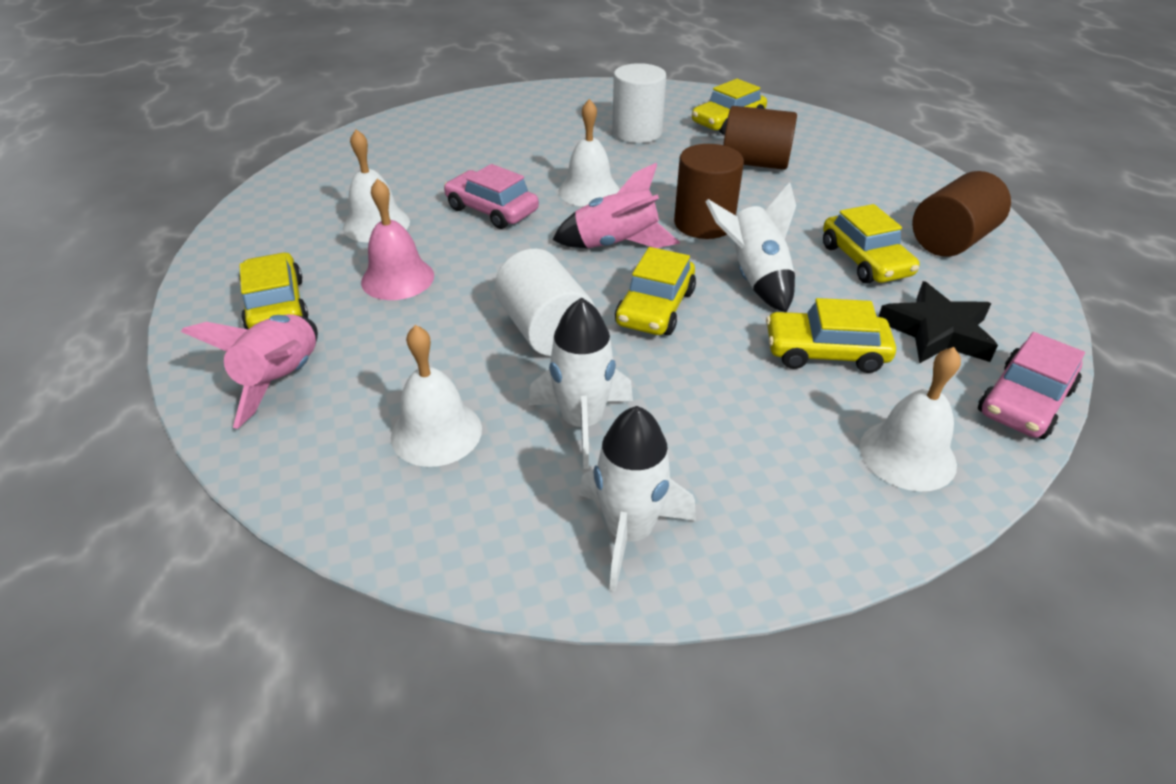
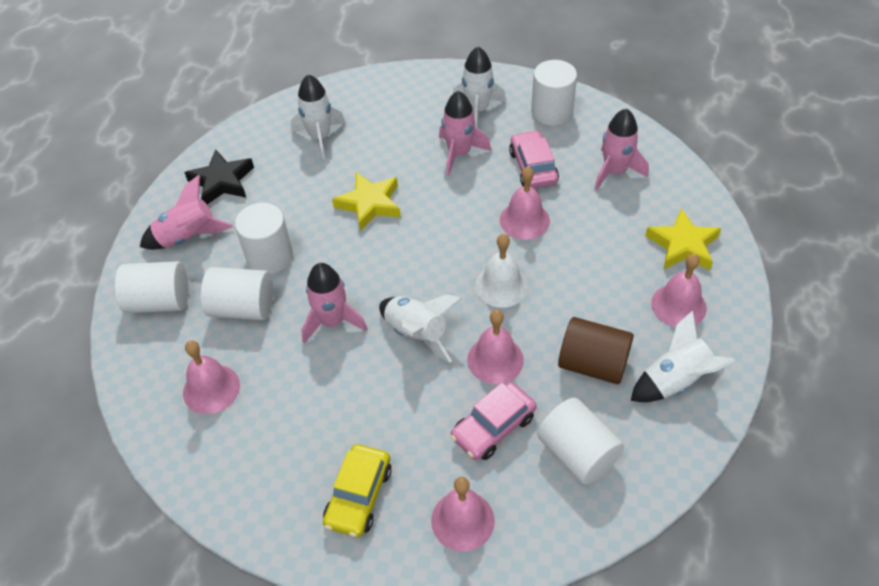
brown cylinder: [674,144,744,239] [723,106,797,170] [912,171,1011,257] = 3 -> [558,317,634,384] = 1
pink bell: [361,179,434,300] = 1 -> [183,340,240,414] [431,477,495,552] [467,310,524,384] [500,167,550,240] [651,254,707,327] = 5
pink rocket: [181,314,318,429] [552,163,680,248] = 2 -> [140,175,233,250] [301,263,368,344] [439,91,491,176] [594,108,649,191] = 4
white bell: [343,129,410,243] [391,325,482,467] [558,99,620,207] [860,347,961,491] = 4 -> [475,234,528,308] = 1
white cylinder: [494,249,595,356] [612,63,666,143] = 2 -> [115,261,188,313] [201,267,273,320] [235,203,293,274] [531,60,577,126] [537,398,624,485] = 5
white rocket: [529,297,633,469] [579,406,696,592] [706,182,796,312] = 3 -> [291,74,345,159] [379,294,462,363] [453,47,506,127] [631,310,735,402] = 4
yellow car: [239,252,309,329] [615,247,696,335] [692,79,767,135] [766,298,896,373] [823,204,920,283] = 5 -> [323,444,392,537] = 1
yellow star: none = 0 -> [332,172,401,231] [645,208,721,270] = 2

